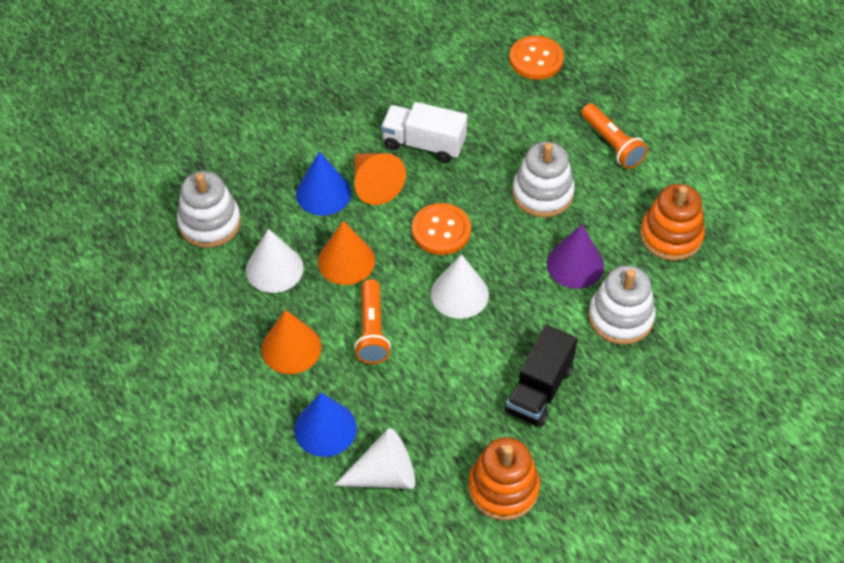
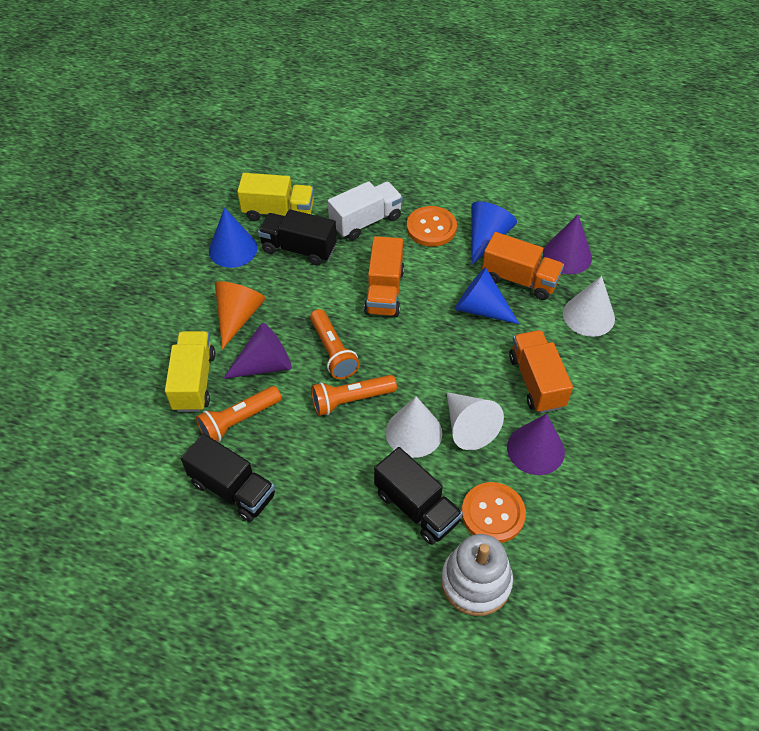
black truck: [505,325,578,427] = 1 -> [181,433,275,522] [258,209,337,266] [374,447,463,545] = 3
blue cone: [295,393,357,457] [296,152,351,216] = 2 -> [209,208,258,268] [455,267,519,324] [471,201,517,265] = 3
orange cone: [262,310,321,374] [318,221,375,285] [355,153,406,205] = 3 -> [215,281,266,350] = 1
orange flashlight: [354,279,391,364] [581,103,648,169] = 2 -> [196,386,281,442] [310,309,360,379] [311,375,397,416] = 3
orange stacking toy: [468,437,540,521] [640,184,705,261] = 2 -> none = 0
orange truck: none = 0 -> [364,236,404,317] [482,232,564,300] [509,330,573,413] = 3
purple cone: [547,225,604,289] = 1 -> [223,322,292,379] [507,414,565,475] [543,215,592,274] = 3
white stacking toy: [177,171,241,248] [512,142,575,218] [588,265,656,345] = 3 -> [441,534,513,616] = 1
yellow truck: none = 0 -> [165,331,216,412] [237,173,314,221] = 2

